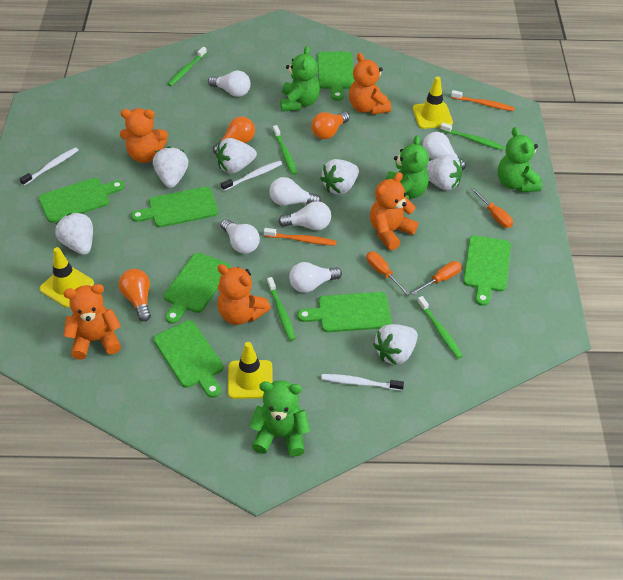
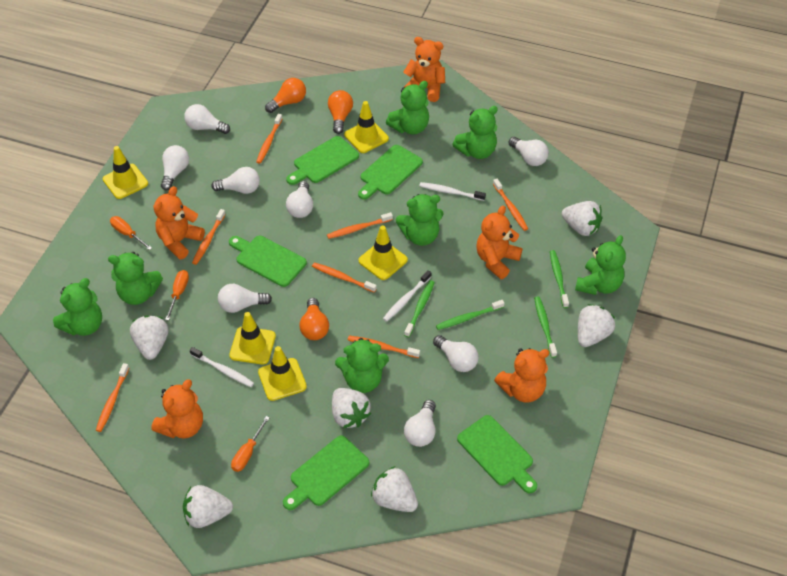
green cutting board: [38,178,125,223] [131,187,218,227] [153,320,223,398] [164,253,231,324] [297,292,391,332] [317,52,354,101] [463,235,511,306] = 7 -> [229,236,307,287] [283,435,369,510] [286,136,359,185] [358,145,423,200] [457,415,537,493] = 5
green teddy bear: [249,380,310,457] [280,46,320,112] [386,135,429,200] [498,127,542,192] = 4 -> [53,278,102,336] [108,252,163,305] [335,338,389,393] [386,81,429,135] [396,194,444,246] [452,106,498,159] [575,235,626,295] = 7
green toothbrush: [168,47,207,86] [267,277,295,341] [273,125,297,175] [417,296,463,359] [440,123,504,150] = 5 -> [404,280,435,337] [436,300,505,330] [534,297,557,358] [550,250,569,308] = 4
orange toothbrush: [264,228,337,246] [451,90,515,111] = 2 -> [96,363,129,432] [192,209,226,265] [256,114,282,164] [312,263,377,292] [327,212,393,239] [348,336,420,358] [493,179,528,231] = 7
white light bulb: [208,71,251,97] [221,219,260,254] [269,177,321,206] [278,201,331,230] [289,262,342,293] [423,132,466,170] = 6 -> [161,145,189,191] [184,104,230,134] [211,167,260,194] [218,284,272,313] [286,181,313,218] [404,400,436,447] [433,335,479,372] [509,137,549,166] = 8
yellow traffic cone: [40,247,94,307] [228,342,273,399] [413,77,453,129] = 3 -> [103,146,148,199] [229,312,276,365] [258,346,307,401] [344,101,389,153] [358,226,408,280] = 5

